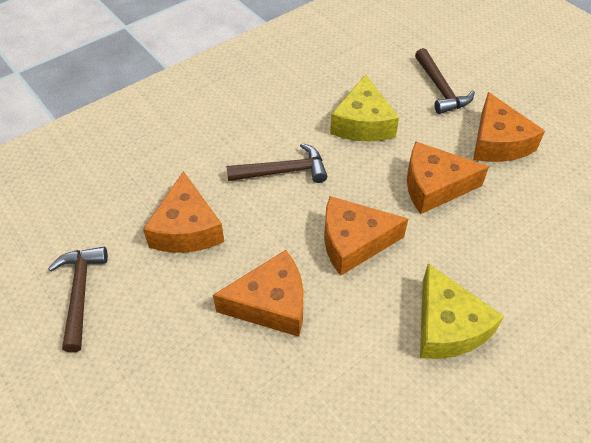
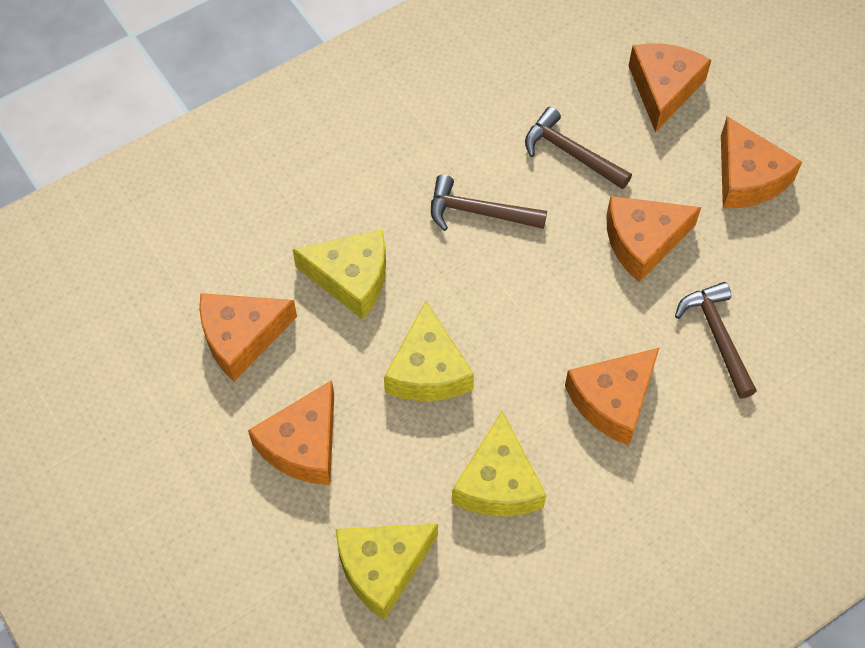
orange cheese: [143,171,224,253] [213,250,303,337] [324,196,408,276] [407,142,489,214] [473,92,545,162] = 5 -> [199,293,297,381] [248,380,334,485] [565,348,659,446] [607,196,701,282] [629,43,711,132] [721,116,802,208] = 6
yellow cheese: [330,74,399,142] [420,263,504,359] = 2 -> [292,229,386,320] [335,524,438,620] [384,301,474,401] [452,411,546,517] = 4

